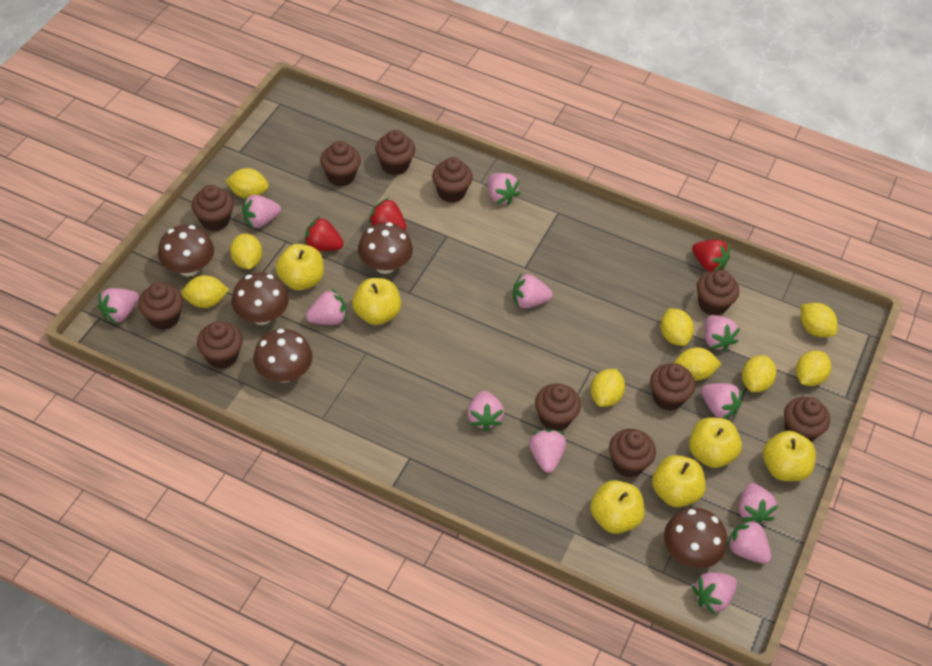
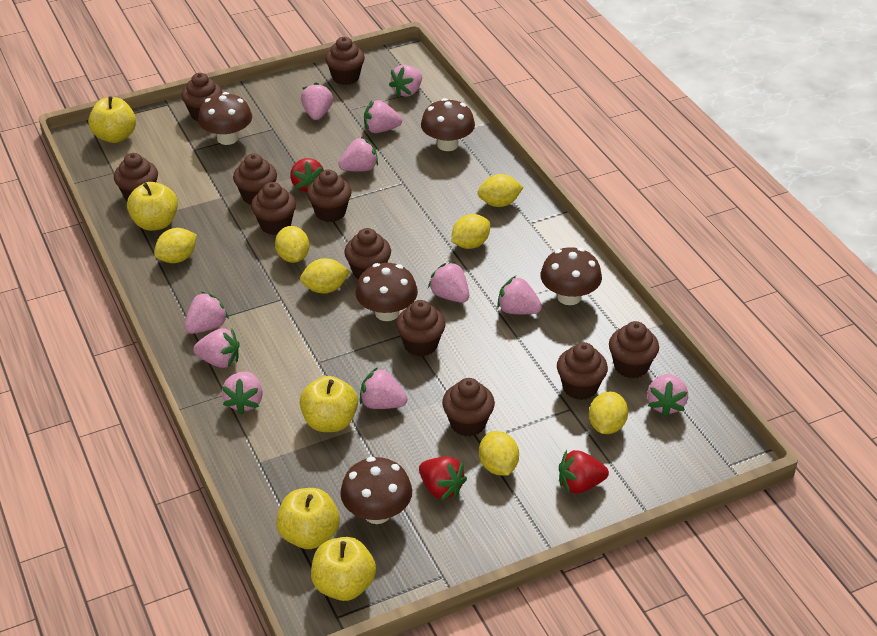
pink strawberry: [98,288,139,324] [242,195,281,228] [306,289,347,325] [467,391,504,432] [488,173,520,205] [513,273,553,308] [529,429,566,473] [692,572,737,614] [701,383,742,419] [704,315,740,352] [727,519,771,564] [739,483,778,524] = 12 -> [184,292,229,334] [193,328,240,368] [222,372,263,415] [301,83,333,120] [338,137,378,171] [360,367,407,409] [364,100,402,133] [389,65,422,97] [428,262,469,303] [497,276,542,314] [647,374,688,417] = 11
yellow apple: [276,244,324,290] [352,278,401,325] [590,480,644,534] [652,455,706,507] [689,417,742,468] [763,431,816,481] = 6 -> [88,96,136,143] [127,182,178,231] [276,488,340,549] [300,376,358,432] [311,537,376,601] = 5
yellow lemon: [181,275,229,308] [225,168,269,199] [230,233,262,269] [591,369,625,407] [660,308,694,346] [674,347,721,380] [742,355,776,392] [796,351,831,386] [801,303,838,337] = 9 -> [154,228,197,263] [275,226,310,263] [300,258,350,293] [451,214,490,249] [477,174,524,207] [479,431,519,476] [589,392,628,434] = 7

